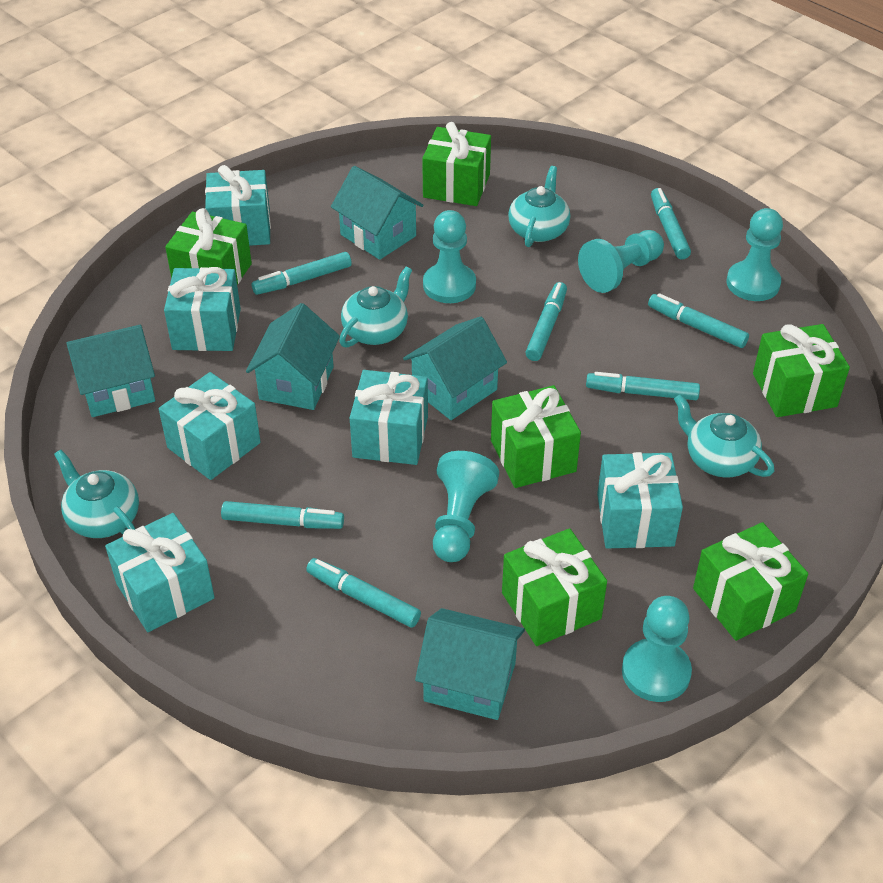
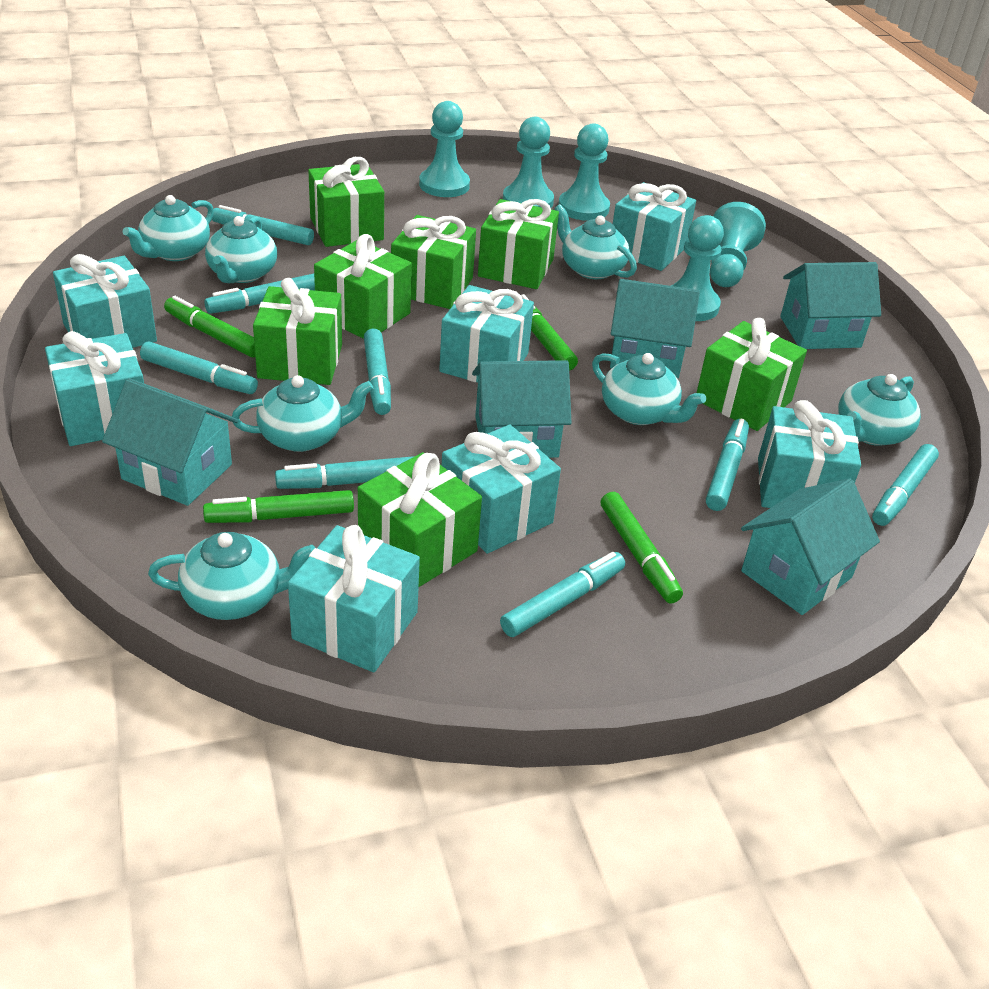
green gift: [165,208,252,285] [422,122,491,206] [491,385,581,488] [502,528,607,646] [693,522,808,641] [753,324,850,417] = 6 -> [253,278,342,385] [308,157,384,247] [314,234,412,339] [358,452,482,587] [391,215,476,309] [478,199,559,289] [697,318,807,431] = 7
green marker: none = 0 -> [164,296,255,357] [203,490,354,523] [521,294,578,371] [601,492,683,604] = 4
turquoise gift: [105,513,215,632] [159,372,261,480] [164,267,241,351] [205,165,271,246] [350,370,428,465] [597,452,683,548] = 6 -> [45,331,144,446] [53,254,157,348] [288,525,420,672] [439,285,534,383] [441,425,561,554] [613,182,696,271] [758,400,861,508] = 7
turquoise marker: [221,501,344,529] [252,252,352,295] [306,558,421,628] [525,282,567,361] [586,372,700,400] [648,293,749,348] [651,188,691,259] = 7 -> [140,342,258,394] [204,273,315,314] [212,205,314,245] [275,456,414,489] [364,329,391,415] [500,552,625,637] [706,418,749,511] [872,444,939,526] = 8
turquoise teapot: [54,450,139,538] [339,267,412,348] [508,166,570,247] [674,394,774,478] = 4 -> [123,195,214,261] [148,532,315,620] [205,216,277,283] [232,375,373,452] [554,204,637,279] [592,353,706,425] [838,374,921,446] = 7

